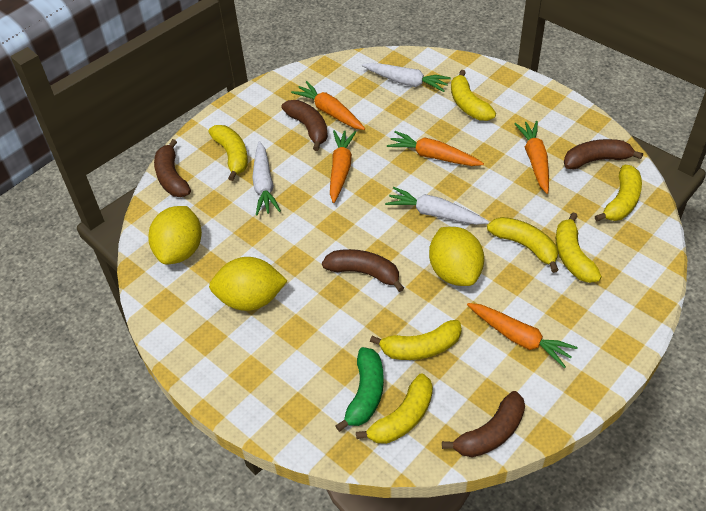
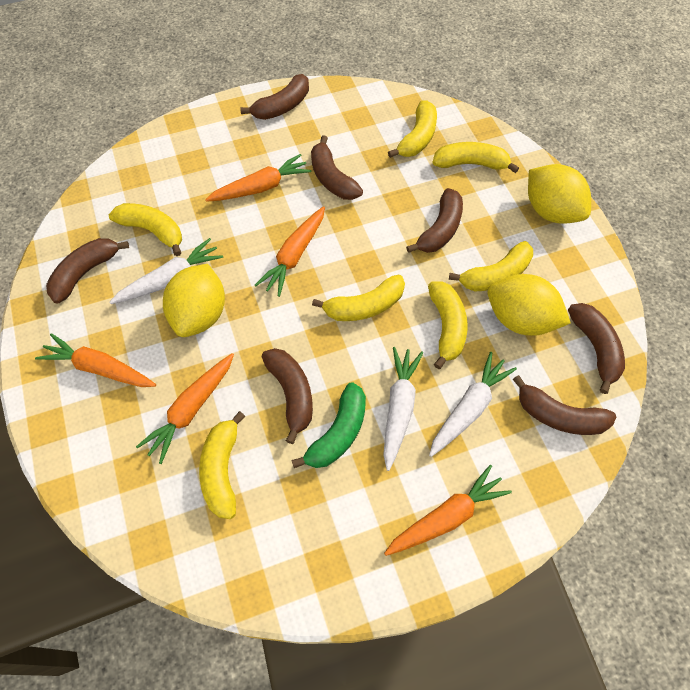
brown banana: [154,139,191,197] [282,100,328,151] [322,249,404,292] [442,391,525,457] [564,139,643,170] = 5 -> [46,238,129,304] [240,74,309,120] [262,348,313,444] [311,135,363,200] [406,188,463,253] [513,375,616,435] [568,303,625,394] = 7

